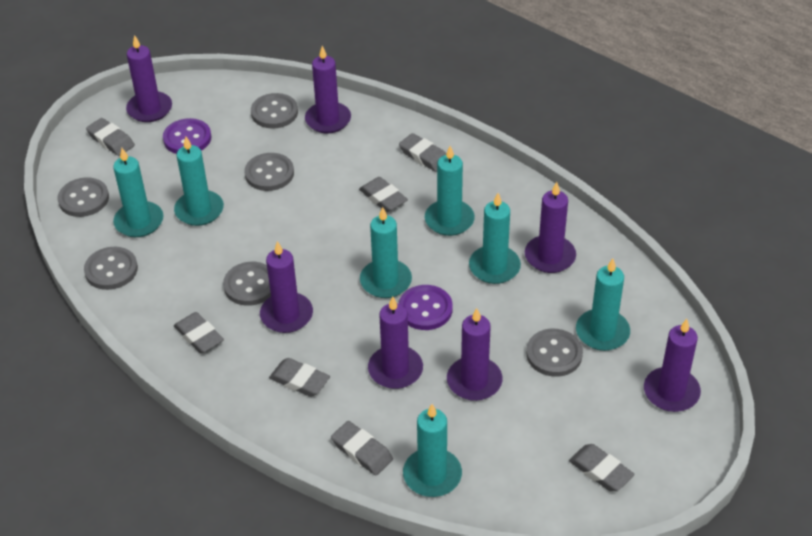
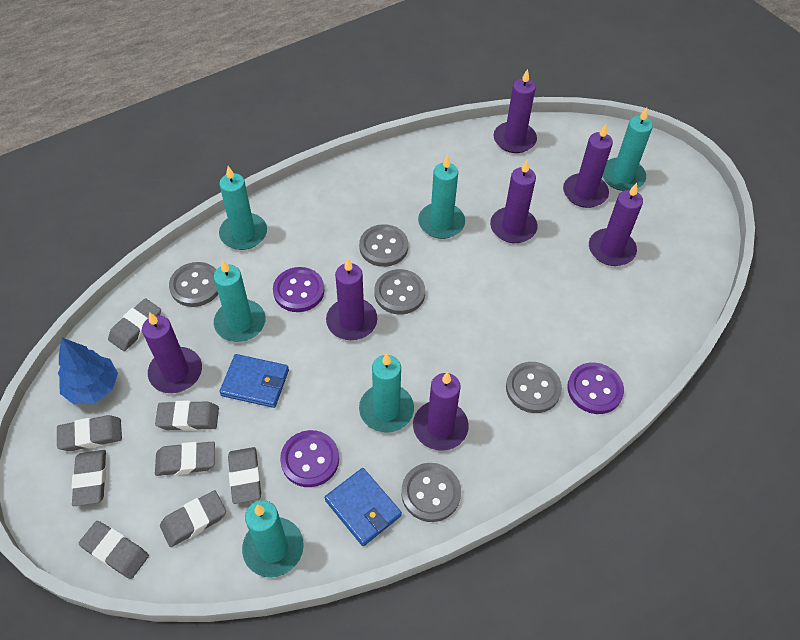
blue tree: none = 0 -> [58,337,118,404] = 1
blue wallet: none = 0 -> [220,354,289,408] [325,468,402,546] = 2
grey button: [58,177,109,217] [84,247,138,290] [223,262,271,306] [244,153,294,191] [251,93,298,128] [526,329,583,377] = 6 -> [169,262,218,307] [359,224,408,267] [374,269,425,314] [401,463,461,522] [506,362,562,413] = 5
grey eraser: [86,118,135,156] [174,312,224,354] [269,358,330,397] [331,421,393,475] [359,177,408,212] [399,133,446,172] [569,444,634,492] = 7 -> [57,415,122,451] [71,450,106,506] [79,521,149,579] [108,298,161,351] [155,400,219,431] [155,441,215,476] [160,490,226,547] [228,447,261,504] = 8
purple button: [163,118,211,154] [399,285,453,330] = 2 -> [273,267,325,312] [280,430,339,487] [567,363,624,414] = 3
turquoise candle: [113,148,164,237] [174,136,224,226] [360,207,412,298] [403,404,462,497] [425,146,475,236] [469,193,521,284] [576,259,630,351] = 7 -> [214,260,265,342] [219,166,267,250] [242,500,304,578] [359,353,414,433] [418,154,465,239] [602,108,653,191] = 6

